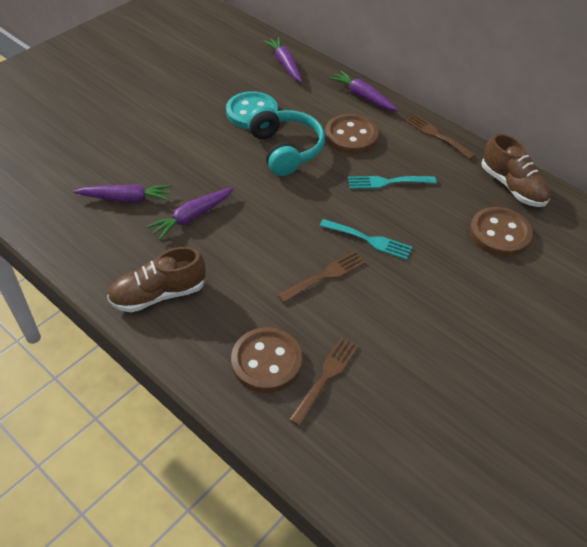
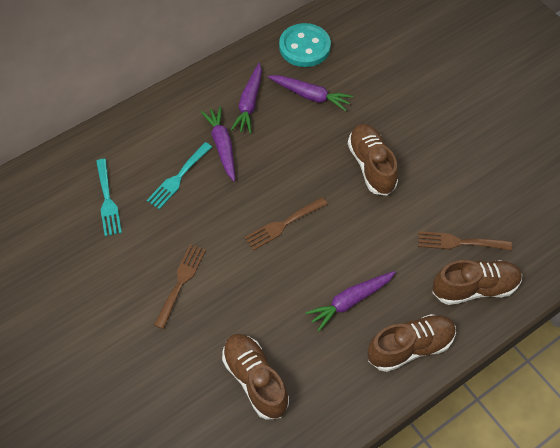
brown button: [231,327,302,393] [325,114,379,154] [470,207,533,257] = 3 -> none = 0
brown shoe: [107,247,206,312] [481,133,551,207] = 2 -> [222,334,289,420] [348,124,398,196] [368,314,456,372] [432,260,522,305] = 4
turquoise headphones: [247,106,325,176] = 1 -> none = 0

